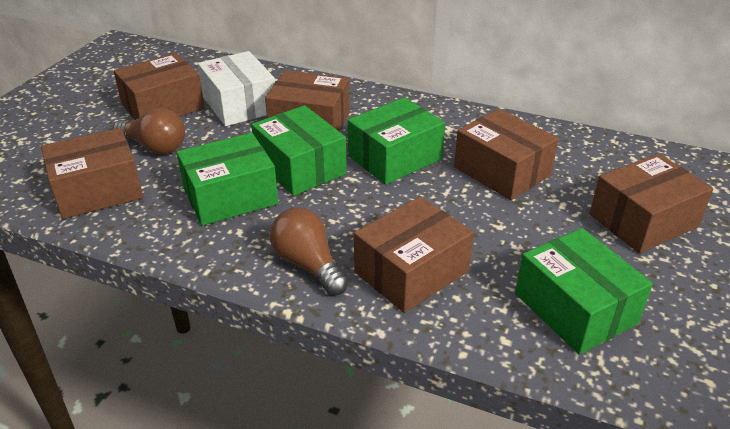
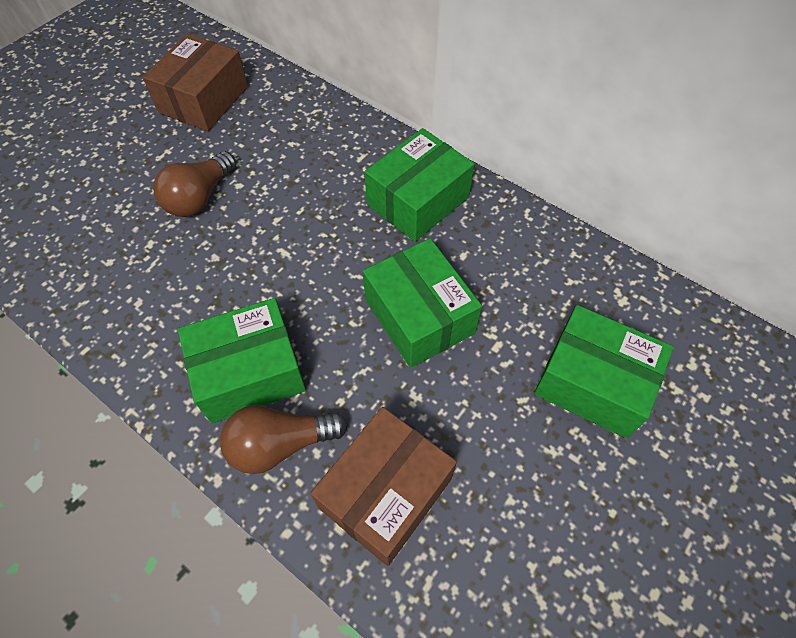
brown box: [41,128,143,219] [114,53,205,120] [265,70,350,132] [354,196,474,313] [454,109,559,200] [590,153,713,253] = 6 -> [143,34,248,131] [310,407,457,566] = 2
white box: [198,51,275,126] = 1 -> none = 0

